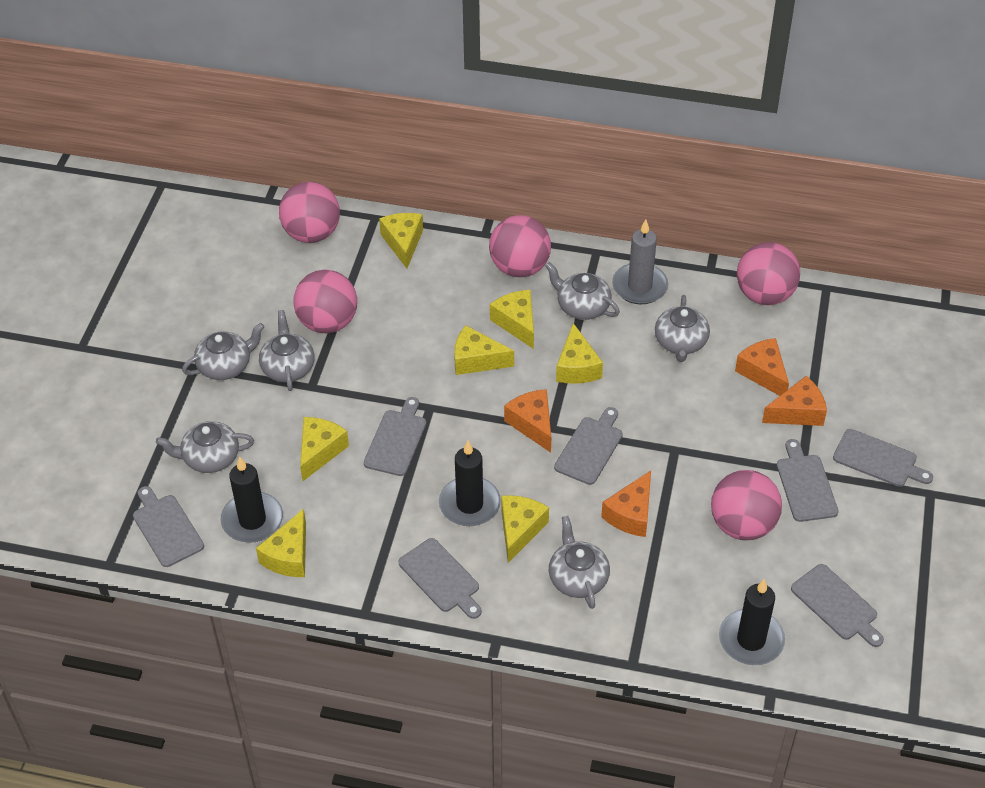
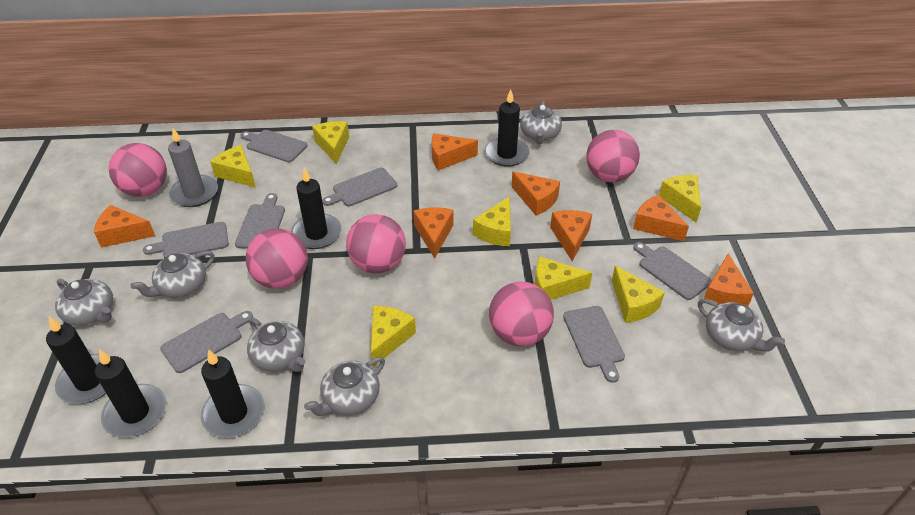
black candle: [221,456,283,543] [439,441,501,526] [719,579,785,665] = 3 -> [46,317,106,404] [95,349,166,438] [201,349,265,438] [291,167,341,249] [485,89,530,167] = 5
orange cheese: [504,389,551,453] [601,471,651,537] [735,338,789,396] [762,376,827,426] = 4 -> [94,205,155,248] [414,207,454,259] [432,133,478,171] [511,171,560,216] [550,210,592,262] [633,195,689,241] [704,253,754,307] = 7

